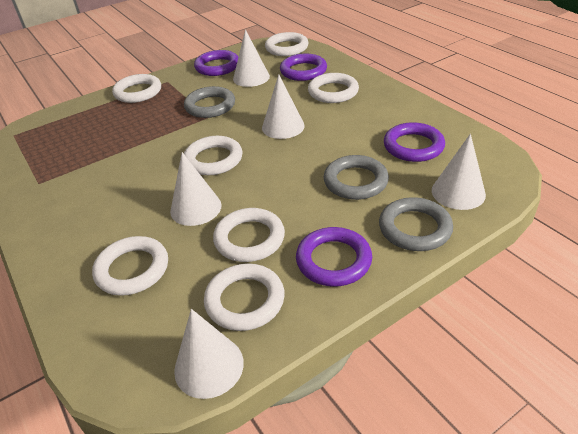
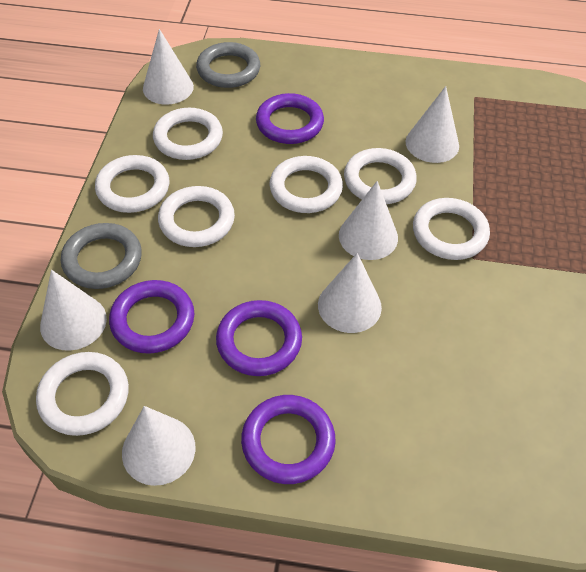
grey ring: [184,86,235,118] [324,155,389,200] [379,197,453,251] = 3 -> [61,223,142,289] [196,42,260,88] = 2
white cone: [170,152,222,226] [174,309,244,399] [233,29,270,87] [262,74,305,139] [432,134,486,210] = 5 -> [40,270,107,351] [122,406,195,486] [143,29,194,104] [318,253,382,333] [339,181,398,260] [406,86,459,163] = 6

